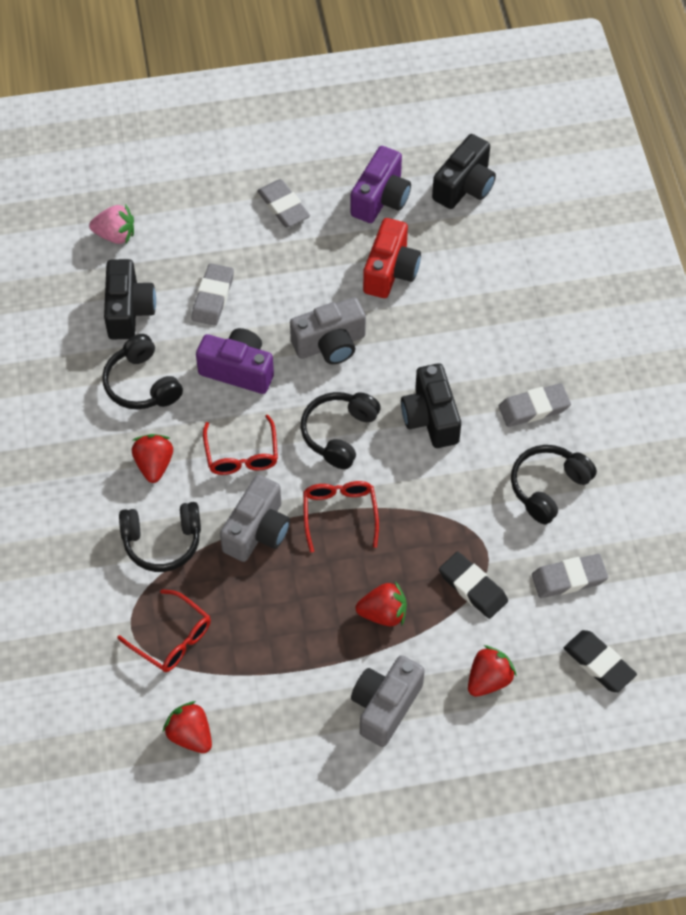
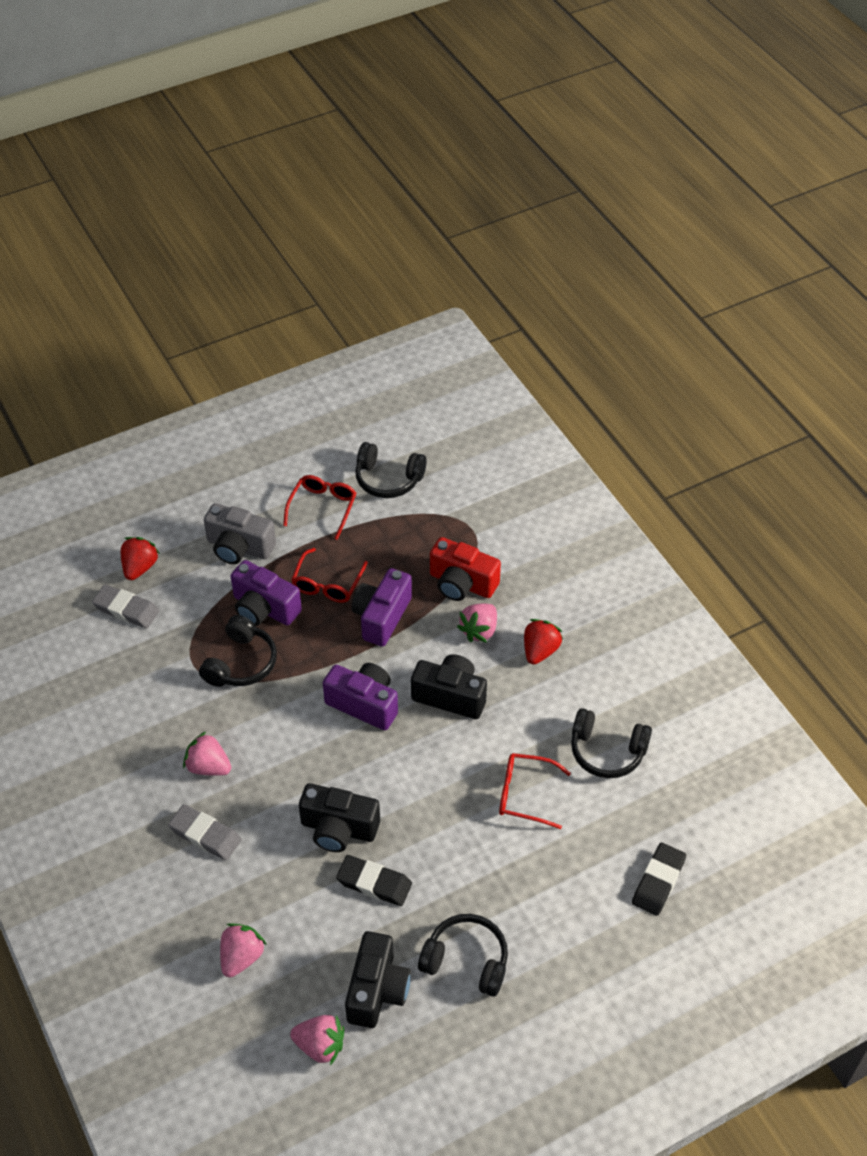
grey camera: [220,475,290,562] [290,297,366,364] [351,655,425,747] = 3 -> [204,503,276,564] = 1
grey eraser: [192,263,234,326] [257,179,310,228] [499,383,571,427] [532,554,608,598] = 4 -> [92,584,159,629] [168,804,242,861] = 2
pink strawberry: [89,204,134,244] = 1 -> [183,731,231,776] [220,923,267,977] [290,1015,344,1065] [457,603,497,642] = 4
purple camera: [196,328,274,394] [351,146,411,223] = 2 -> [231,560,302,626] [323,663,398,730] [351,568,412,646] = 3
red strawberry: [132,434,173,483] [163,701,212,753] [356,581,407,626] [468,645,517,697] = 4 -> [121,537,160,580] [524,619,563,665] = 2

